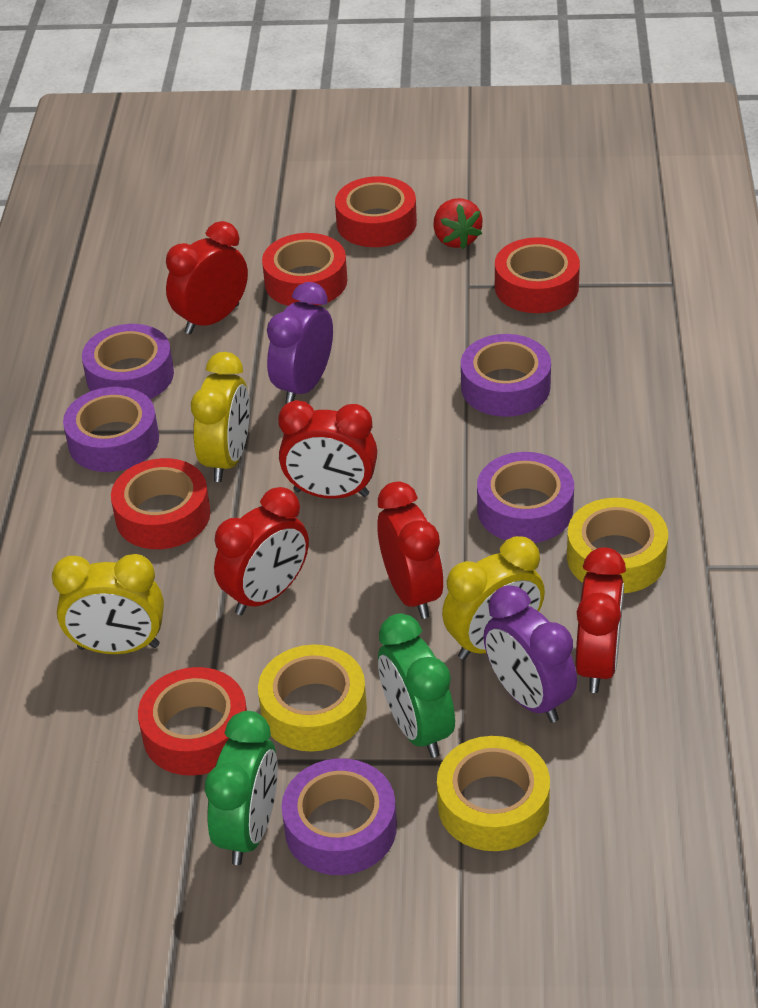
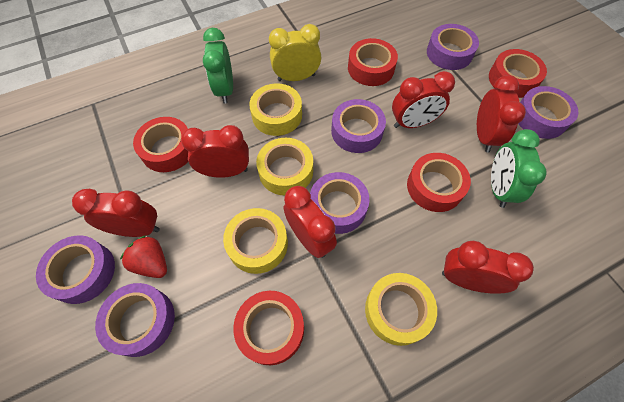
purple clock: [267,282,333,404] [484,585,577,723] = 2 -> none = 0
purple tape: [63,387,159,472] [82,324,174,399] [281,758,397,875] [461,334,551,417] [477,452,574,543] = 5 -> [36,235,115,304] [95,283,175,357] [310,172,369,234] [331,99,386,153] [427,24,479,70] [518,86,578,139] = 6
red clock: [166,221,248,334] [214,487,309,615] [278,400,377,499] [377,481,444,619] [576,547,626,693] = 5 -> [72,189,160,237] [181,125,249,178] [284,186,337,258] [392,71,455,128] [442,241,534,294] [477,75,526,152] = 6
yellow clock: [52,554,164,654] [191,352,250,482] [442,536,545,660] = 3 -> [269,24,321,81] = 1
yellow tape: [258,644,367,751] [437,736,550,851] [567,498,668,593] = 3 -> [223,208,288,274] [249,83,302,136] [256,138,313,195] [365,273,437,346] = 4

